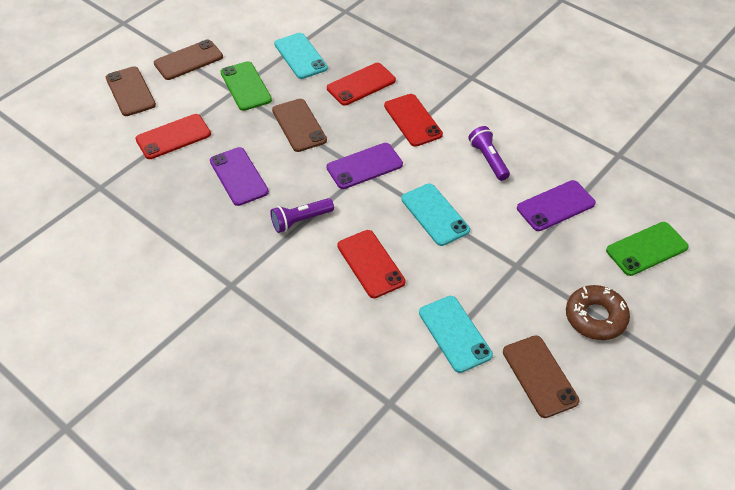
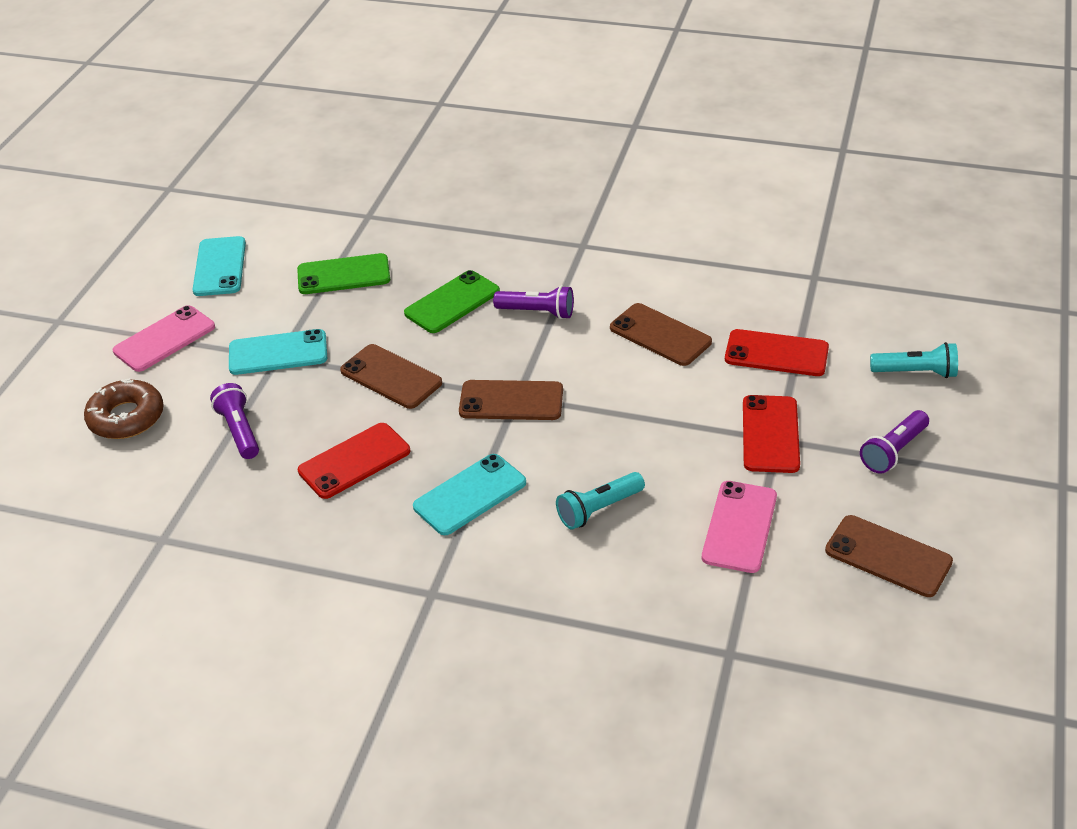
pink phone: none = 0 -> [113,305,215,372] [702,481,777,573] = 2
purple flashlight: [270,198,334,233] [468,126,510,181] = 2 -> [210,383,259,459] [493,285,574,319] [860,410,929,474] = 3
purple phone: [210,147,269,206] [326,143,403,189] [517,180,596,231] = 3 -> none = 0
red phone: [136,114,211,159] [327,63,396,106] [337,230,405,298] [384,94,443,147] = 4 -> [298,423,410,499] [725,329,829,376] [743,395,800,473] = 3
turquoise flashlight: none = 0 -> [556,472,645,530] [870,342,958,378] = 2

